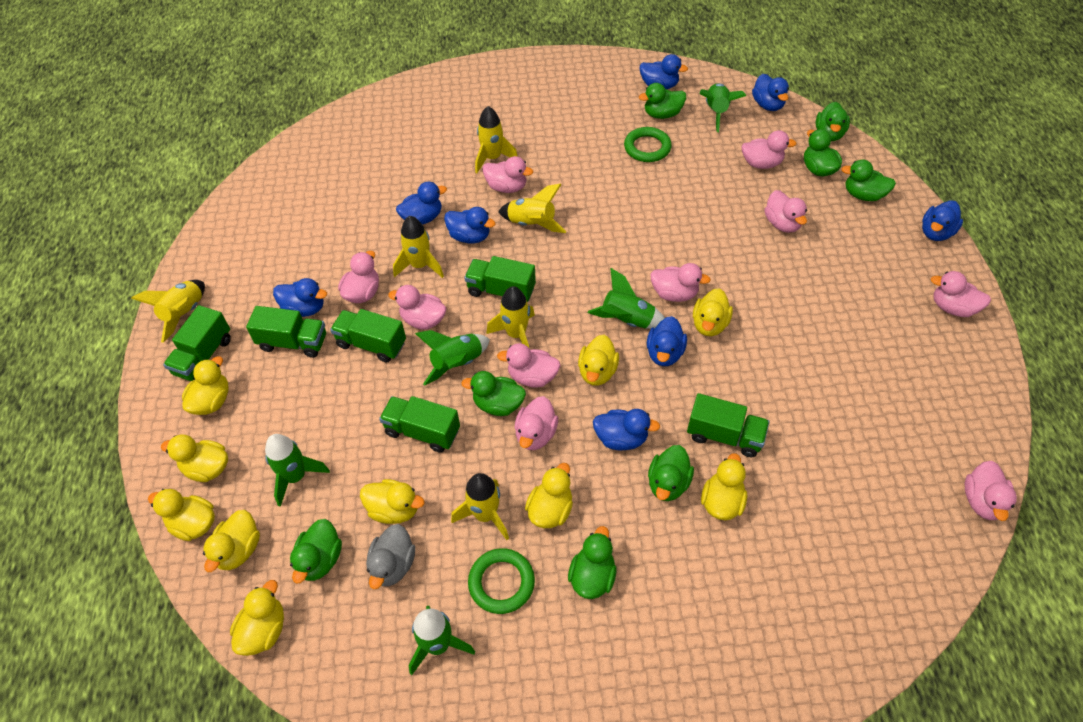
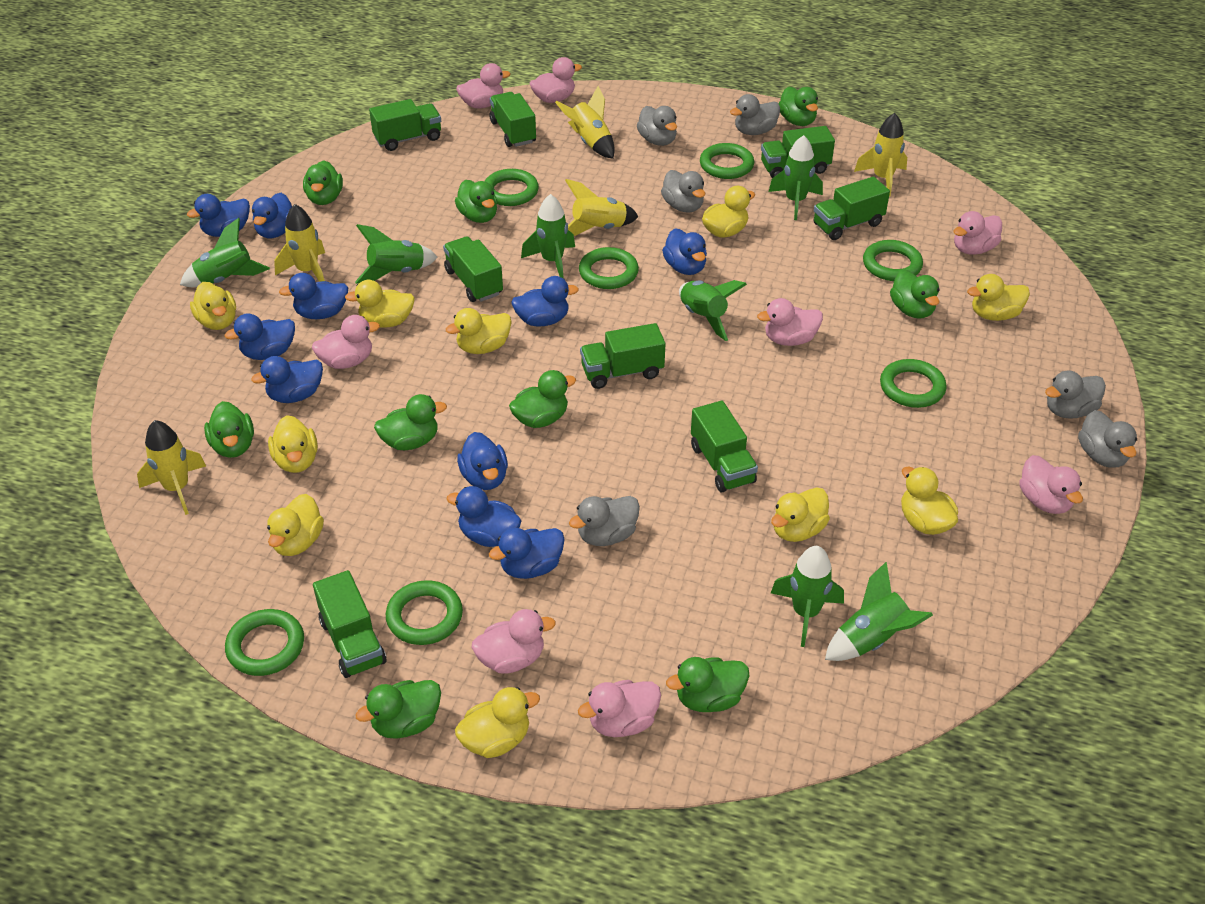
blue duck: [273,278,327,317] [396,182,447,225] [444,207,496,244] [593,409,660,450] [640,54,688,89] [647,316,687,366] [752,74,789,111] [922,200,963,241] = 8 -> [187,194,250,237] [225,313,295,360] [251,356,323,403] [252,193,292,238] [279,273,349,319] [447,486,522,547] [457,432,508,490] [489,528,565,579] [511,276,579,327] [662,229,707,275] = 10
green duck: [290,519,342,584] [461,371,526,416] [568,526,616,599] [639,83,686,119] [648,445,694,501] [804,129,842,176] [816,102,850,141] [841,160,896,201] = 8 -> [204,401,254,458] [303,160,343,205] [355,680,441,739] [374,394,447,450] [455,180,497,223] [509,370,576,428] [666,657,749,712] [778,87,818,126] [890,269,940,319] = 9
green ring: [468,548,535,614] [624,127,672,162] = 2 -> [225,609,304,676] [386,580,463,645] [485,169,539,206] [579,247,639,289] [700,143,754,179] [863,240,923,281] [880,359,947,408] = 7
green rocket: [265,434,330,507] [409,606,475,675] [415,330,490,386] [588,268,665,329] [700,83,746,132] = 5 -> [180,218,270,287] [355,224,438,284] [521,194,575,278] [679,280,747,341] [769,135,823,220] [771,546,844,647] [825,562,933,661] = 7
green truck: [163,305,231,381] [246,306,326,358] [330,309,406,363] [379,396,460,453] [464,256,536,302] [687,393,769,457] = 6 -> [313,570,386,678] [369,99,441,151] [443,236,503,302] [490,92,536,147] [580,323,666,389] [691,401,758,492] [761,126,835,178] [814,176,890,240] = 8
grey duck: [366,524,415,589] = 1 -> [569,496,640,546] [637,106,677,146] [661,170,705,213] [730,94,780,135] [1045,371,1106,419] [1078,410,1137,468] = 6
pink duck: [338,251,379,303] [388,285,447,330] [483,156,533,193] [497,343,561,388] [515,396,558,450] [650,263,711,302] [742,130,797,169] [764,190,807,233] [931,271,991,317] [965,461,1017,521] = 10 -> [312,315,380,369] [456,63,511,108] [472,609,556,674] [530,57,582,103] [578,680,661,737] [757,298,823,346] [953,211,1002,255] [1019,455,1083,514] = 8
yellow rocket: [131,280,205,343] [393,216,444,278] [451,473,509,540] [475,106,518,173] [486,286,535,348] [498,184,567,233] = 6 -> [137,420,206,515] [274,204,325,282] [555,86,615,159] [565,179,639,236] [854,113,907,197] = 5

